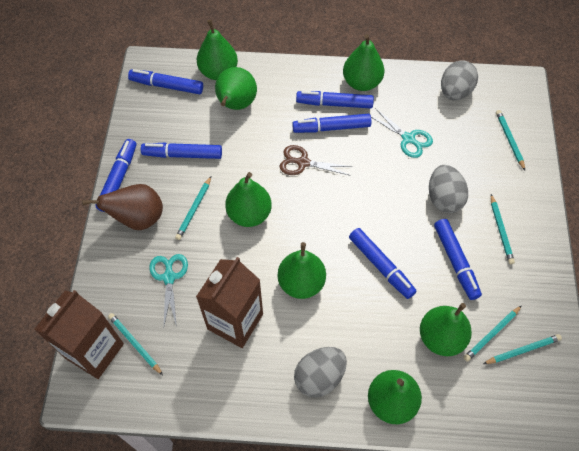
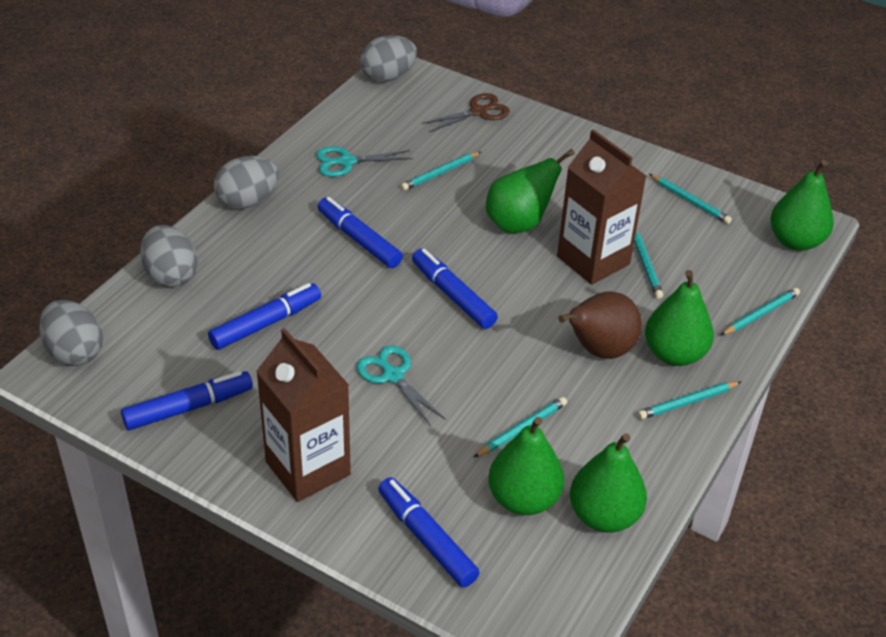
blue marker: [96,139,136,212] [128,69,203,94] [141,143,222,159] [292,114,371,133] [296,91,374,108] [349,228,417,299] [434,219,482,300] = 7 -> [121,371,253,430] [208,283,321,350] [318,197,403,268] [378,477,480,588] [412,248,498,329] = 5
green pear: [197,19,238,80] [215,67,257,110] [225,172,272,227] [278,242,326,299] [343,34,384,91] [368,370,422,424] [420,303,472,356] = 7 -> [486,149,575,233] [488,417,564,515] [570,433,647,533] [645,270,714,366] [770,160,834,251] = 5
grey egg: [294,347,347,398] [429,165,468,213] [441,60,478,101] = 3 -> [39,300,103,366] [140,225,198,287] [214,156,279,209] [360,35,417,82] = 4

